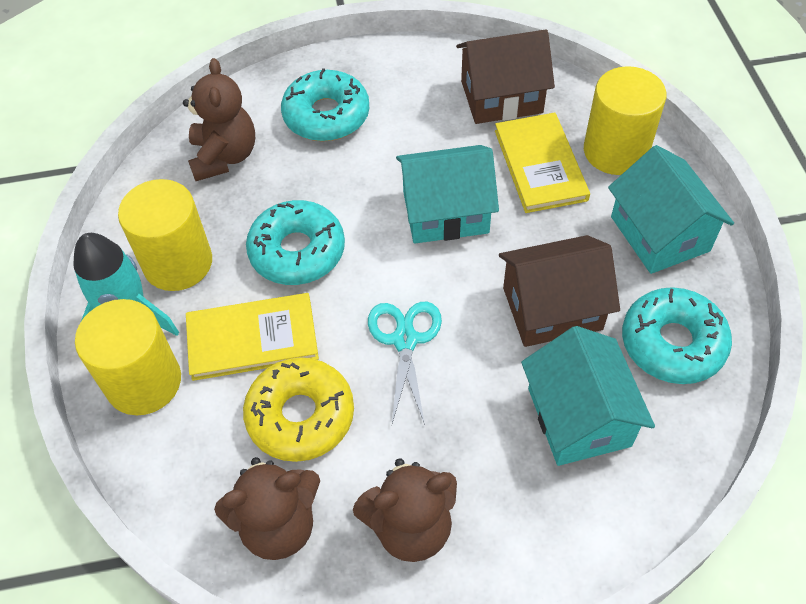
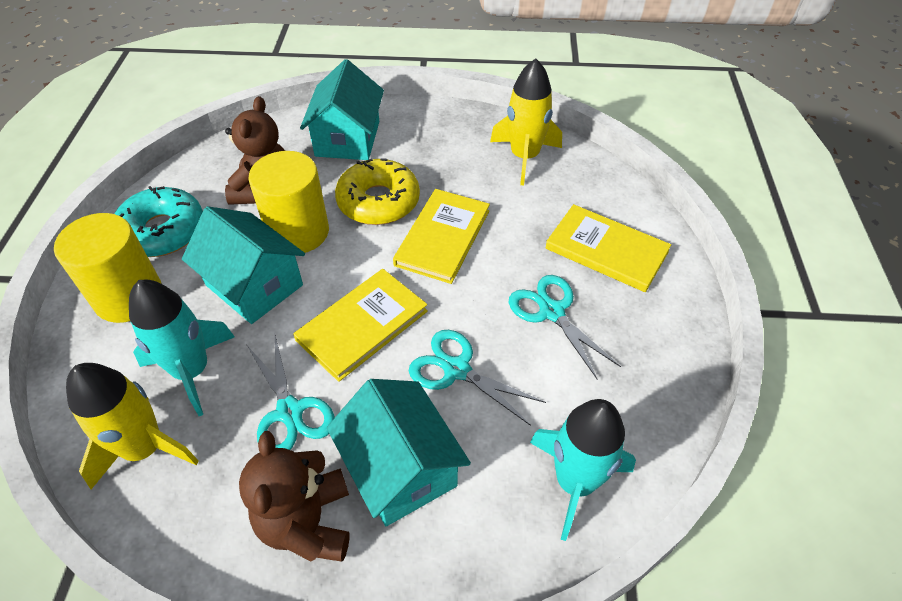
brown house: [456,29,555,124] [499,235,620,347] = 2 -> none = 0
brown teddy bear: [183,58,255,181] [214,457,320,560] [353,458,457,562] = 3 -> [225,96,285,205] [239,431,350,562] = 2
turquoise donut: [246,200,345,285] [281,68,370,141] [622,287,732,384] = 3 -> [114,186,203,257] = 1
turquoise rocket: [73,233,179,336] = 1 -> [129,280,235,416] [530,399,636,541] = 2
turquoise scissors: [368,302,442,425] = 1 -> [247,335,335,450] [409,330,546,426] [509,275,621,380] = 3
yellow book: [186,293,319,381] [495,113,590,213] = 2 -> [293,269,428,382] [393,189,490,284] [545,204,671,292] = 3
yellow cylinder: [75,299,181,415] [118,179,212,291] [584,66,667,175] = 3 -> [54,213,162,323] [248,151,329,253] = 2
yellow rocket: none = 0 -> [66,363,199,489] [490,58,562,185] = 2

